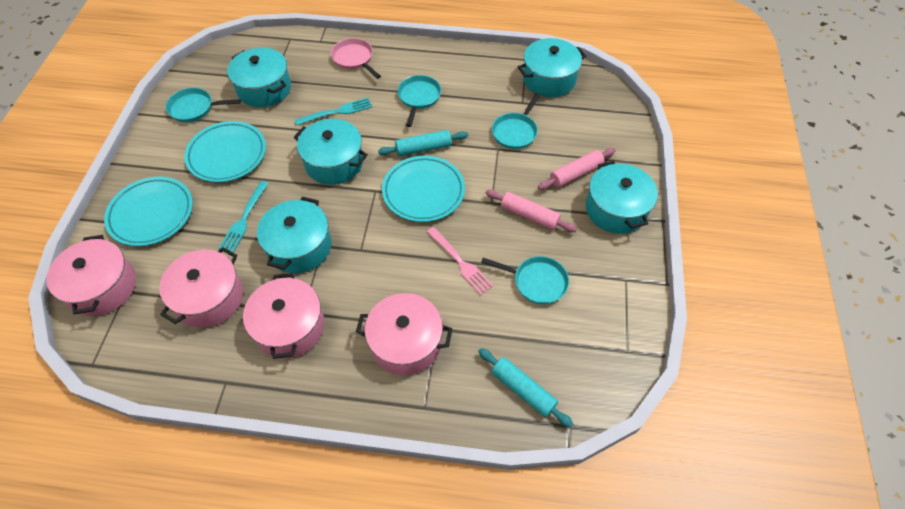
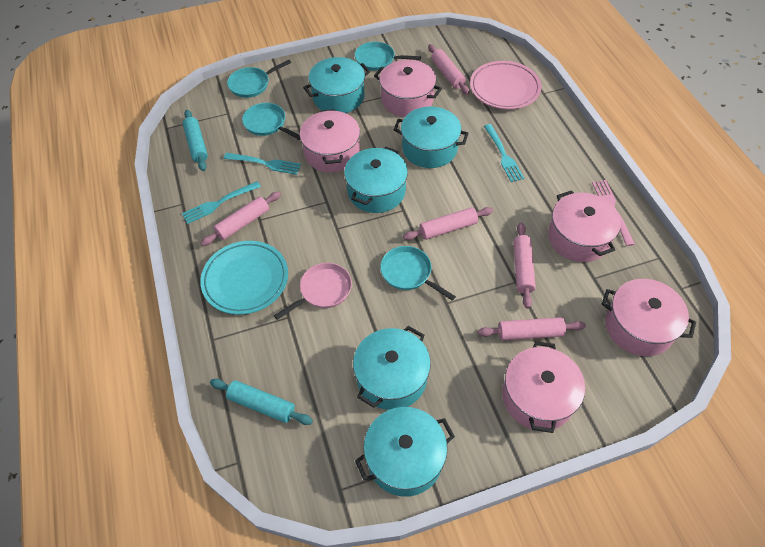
pink plate: none = 0 -> [470,61,541,109] = 1
pink pot: [47,235,136,316] [159,247,243,328] [243,273,325,359] [356,293,452,375] = 4 -> [300,109,360,172] [374,60,442,117] [502,341,585,433] [548,190,621,262] [602,279,696,356] = 5
pink rolling pin: [486,190,577,232] [538,148,616,190] = 2 -> [201,192,281,246] [403,207,493,240] [428,44,470,95] [478,317,586,341] [513,223,536,309] = 5
turquoise fork: [219,181,269,253] [295,98,372,125] = 2 -> [182,181,261,224] [224,153,301,175] [484,124,524,182] = 3
turquoise plate: [104,177,193,246] [184,121,266,182] [382,156,465,222] = 3 -> [200,241,288,315] = 1

